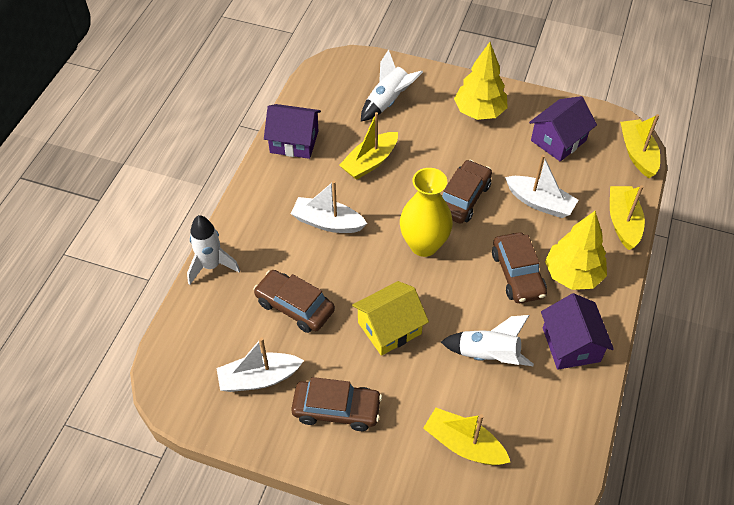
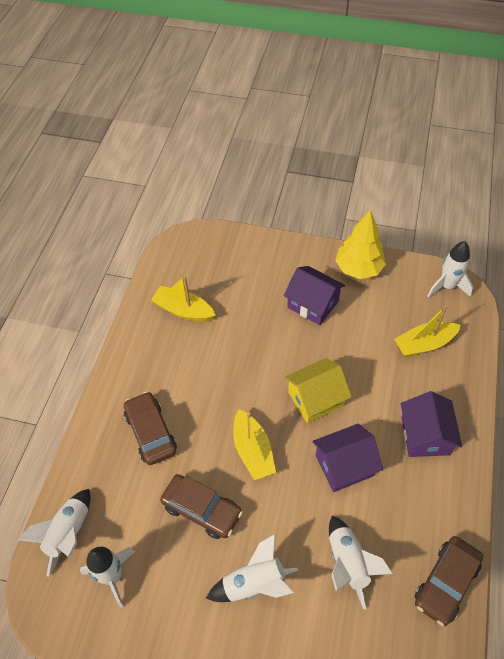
brown car: [253,270,335,333] [291,377,382,431] [442,160,492,224] [492,232,547,303] = 4 -> [124,391,177,465] [160,474,243,539] [415,536,483,626] = 3
white boat: [216,338,304,392] [291,181,367,233] [505,155,578,218] = 3 -> none = 0
white rocket: [187,215,240,285] [361,50,423,121] [441,315,534,366] = 3 -> [17,489,91,577] [80,547,135,608] [206,534,298,602] [329,516,393,610] [427,241,473,298] = 5
yellow boat: [339,112,398,180] [423,408,510,465] [610,185,645,250] [620,114,660,178] = 4 -> [151,276,216,322] [233,409,276,480] [394,305,461,357] = 3
yellow tree: [454,42,508,120] [545,211,607,290] = 2 -> [335,210,386,279] = 1
yellow vase: [400,168,453,257] = 1 -> none = 0

